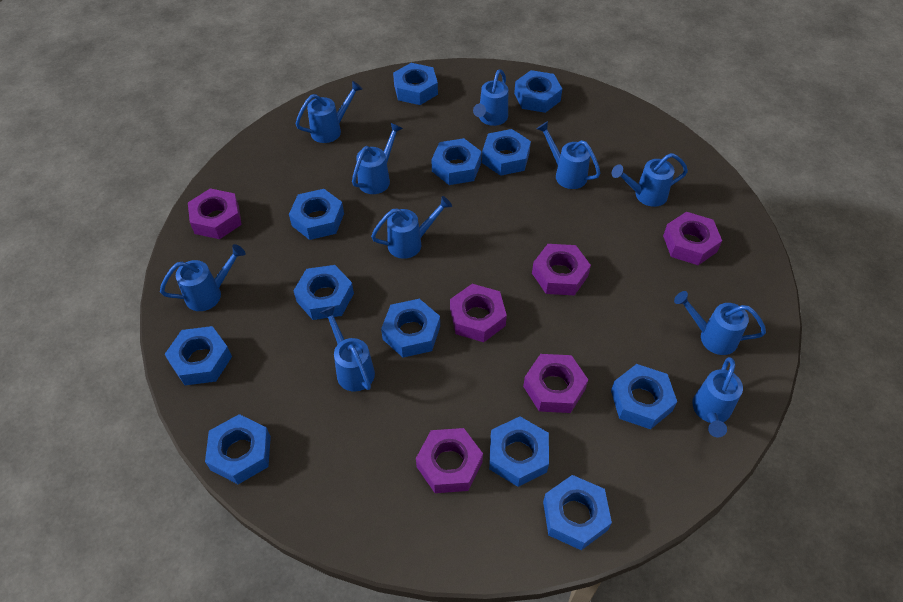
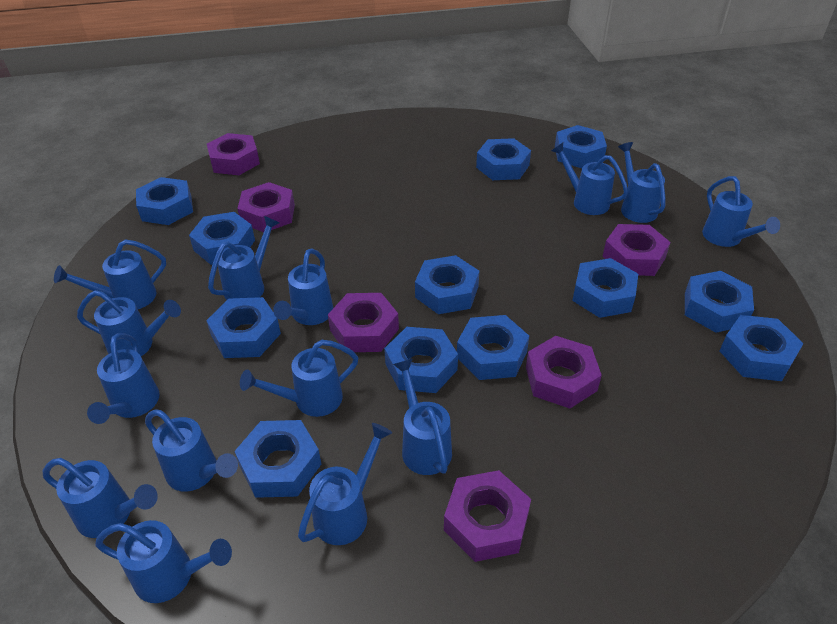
blue watering can: [160,244,246,311] [296,81,362,143] [320,306,375,392] [352,123,403,194] [371,196,452,259] [473,69,508,126] [537,121,600,189] [612,153,688,207] [674,291,766,355] [692,357,743,437] = 10 -> [43,458,158,538] [54,239,166,309] [77,290,181,356] [87,333,160,424] [95,520,232,603] [145,410,238,492] [208,216,279,300] [240,340,359,417] [273,249,333,325] [298,423,392,545] [393,359,452,475] [551,142,628,215] [618,142,665,223] [702,176,780,247] = 14

